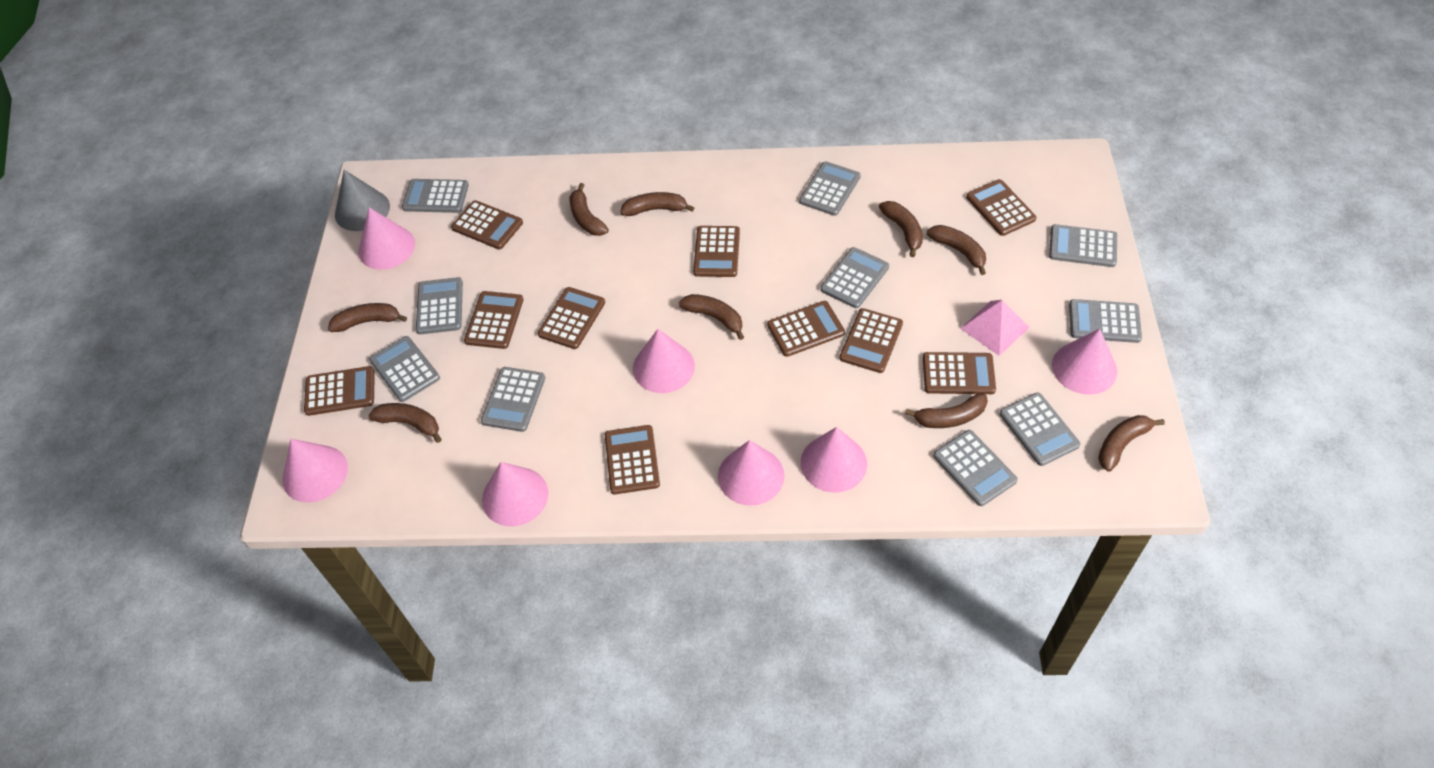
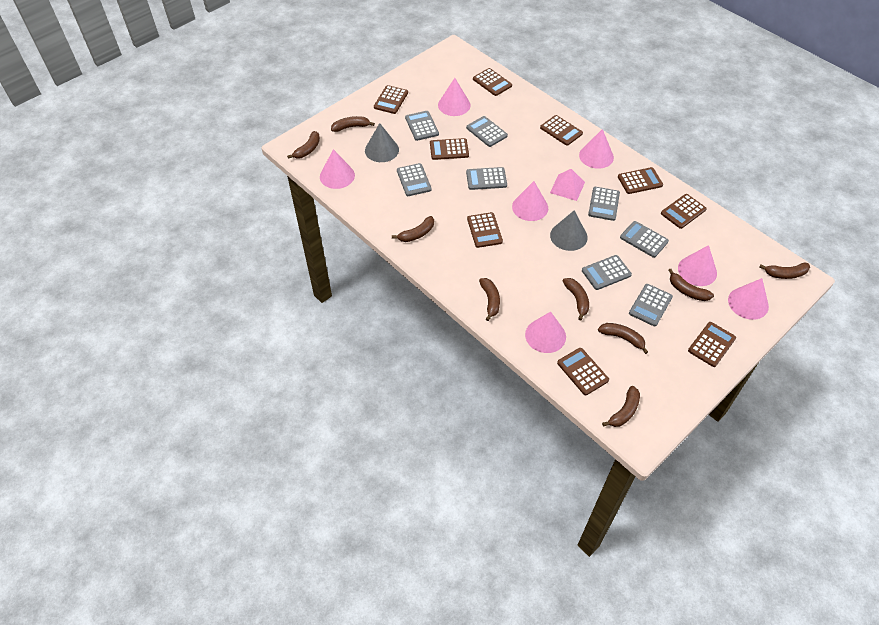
brown calculator: [304,366,375,416] [451,200,523,249] [464,291,524,349] [538,287,605,349] [605,425,660,494] [693,226,740,277] [767,301,845,357] [839,308,903,373] [923,352,996,394] [966,179,1036,236] = 10 -> [374,85,408,114] [430,138,469,160] [467,212,503,248] [473,68,512,96] [540,115,583,146] [557,348,609,395] [618,167,663,194] [661,194,707,229] [688,322,736,367] = 9
grey calculator: [369,336,440,402] [402,179,469,213] [416,277,463,334] [481,367,545,432] [799,161,861,216] [820,247,889,308] [933,430,1018,506] [999,393,1081,466] [1049,224,1117,267] [1069,299,1142,343] = 10 -> [397,163,432,196] [405,111,439,141] [466,116,508,147] [466,167,507,190] [582,255,632,290] [588,187,620,221] [620,221,669,258] [629,284,673,327] = 8
grey cone: [335,170,390,231] = 1 -> [365,123,399,162] [550,210,588,251] = 2

